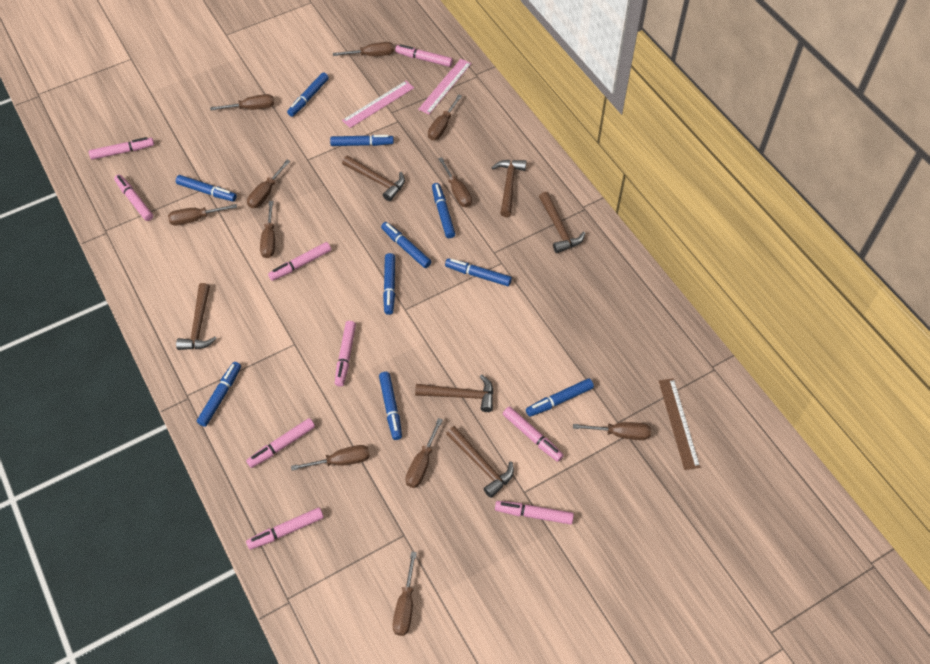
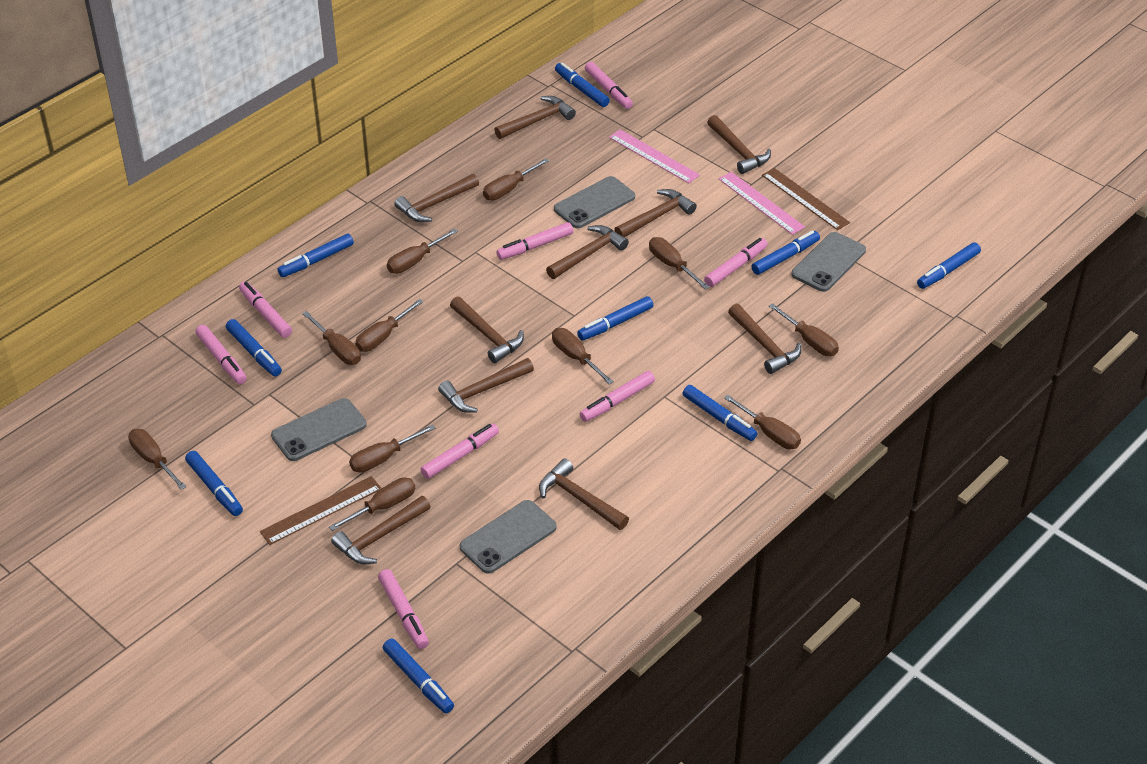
blue marker: [176,175,237,202] [197,362,241,427] [287,72,329,117] [330,135,394,146] [379,372,402,440] [381,222,431,268] [383,253,395,315] [432,183,455,238] [445,258,512,286] [526,378,594,417] = 10 -> [185,451,243,516] [226,319,282,376] [277,234,354,277] [383,638,454,713] [555,62,610,107] [577,296,653,341] [683,385,758,441] [751,230,820,275] [917,242,981,289] = 9
brown hammer: [176,283,217,350] [342,156,405,201] [415,374,494,412] [446,426,514,498] [491,160,526,217] [539,192,585,253] = 6 -> [331,496,431,564] [395,174,479,222] [438,358,534,413] [450,296,524,363] [494,96,576,139] [539,458,629,530] [546,225,629,279] [614,189,697,237] [707,115,771,174] [728,304,801,374] = 10
brown ruler: [659,378,700,470] = 1 -> [260,476,382,545] [762,168,850,230] = 2
grey phone: none = 0 -> [271,398,367,461] [459,500,557,574] [554,176,635,228] [791,232,866,292] = 4
pink marker: [89,137,154,160] [114,174,153,221] [246,418,315,468] [246,507,324,550] [268,242,331,281] [335,321,356,387] [395,44,453,67] [495,501,574,525] [503,407,564,462] = 9 -> [195,325,247,384] [239,281,292,338] [378,569,429,649] [420,423,499,479] [496,222,573,260] [580,371,655,422] [585,62,633,109] [704,238,768,287] = 8

